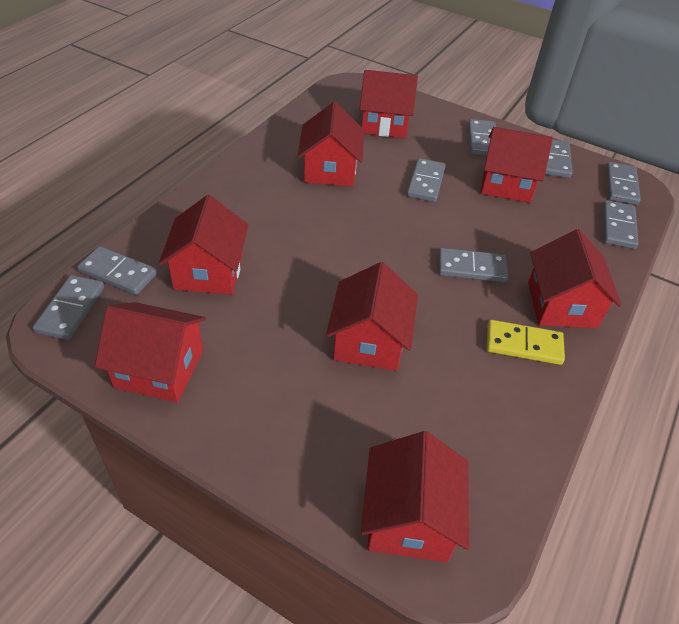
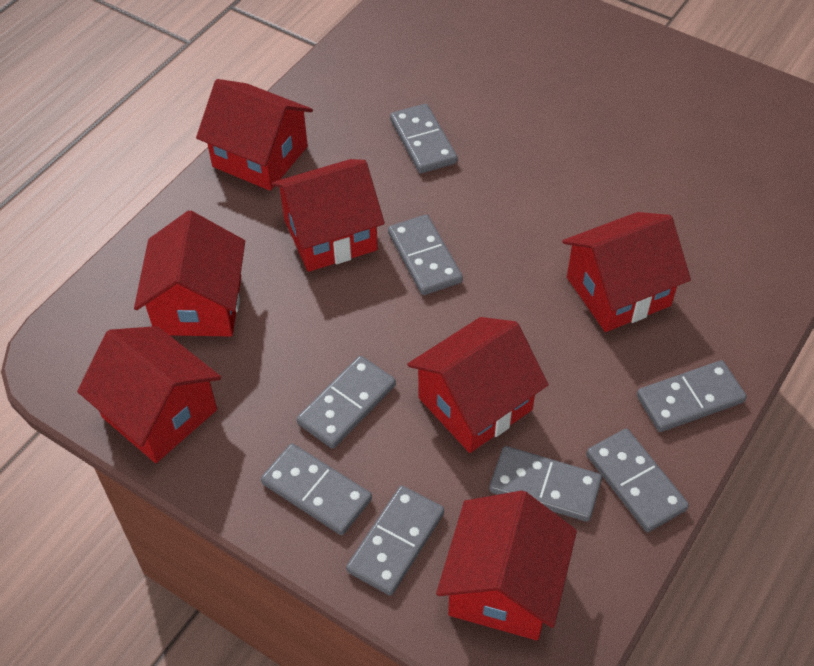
red house: [95,302,206,403] [159,195,249,295] [297,102,364,186] [326,262,418,371] [360,70,418,138] [361,431,469,562] [481,127,553,203] [528,229,622,328] = 8 -> [77,326,221,463] [134,211,245,336] [196,79,313,191] [272,159,385,272] [407,317,549,453] [436,490,577,640] [562,212,691,332] = 7
yellow domino: [487,320,565,365] = 1 -> none = 0

